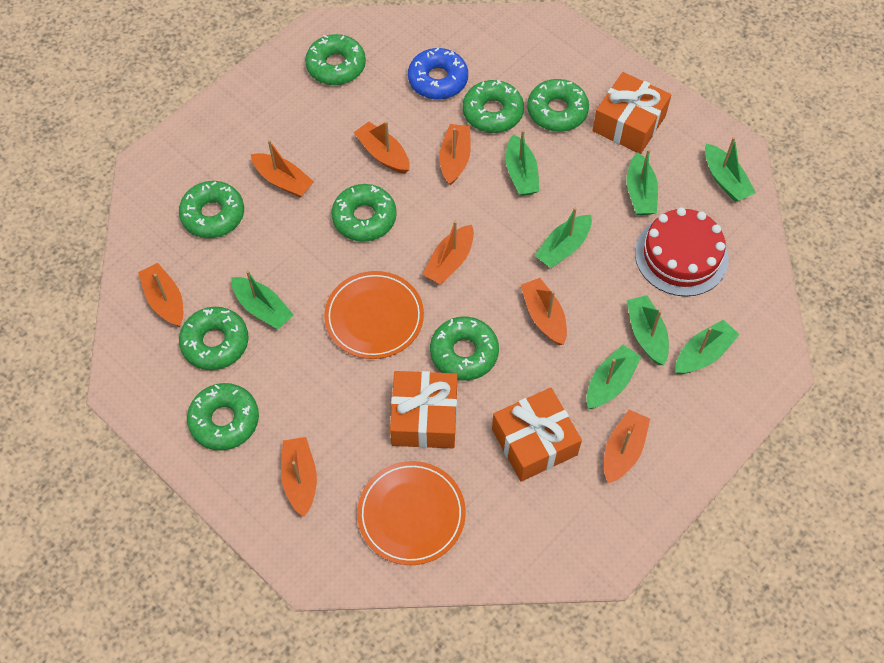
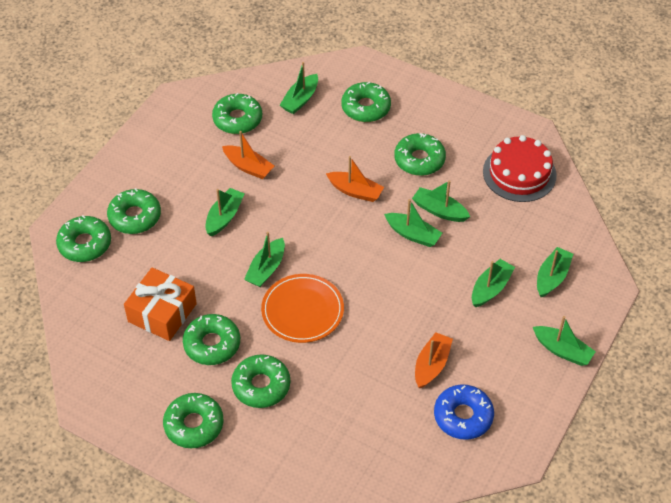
orange boat: [138,263,183,327] [251,140,314,197] [281,437,317,517] [354,121,410,174] [423,221,474,284] [439,124,471,186] [521,278,567,345] [604,410,650,483] = 8 -> [222,131,274,179] [326,156,384,202] [415,332,453,388] = 3
orange gift: [390,371,457,449] [492,388,582,482] [592,72,671,154] = 3 -> [124,267,197,341] = 1
orange plate: [324,271,424,359] [357,461,466,565] = 2 -> [261,274,344,343] = 1

